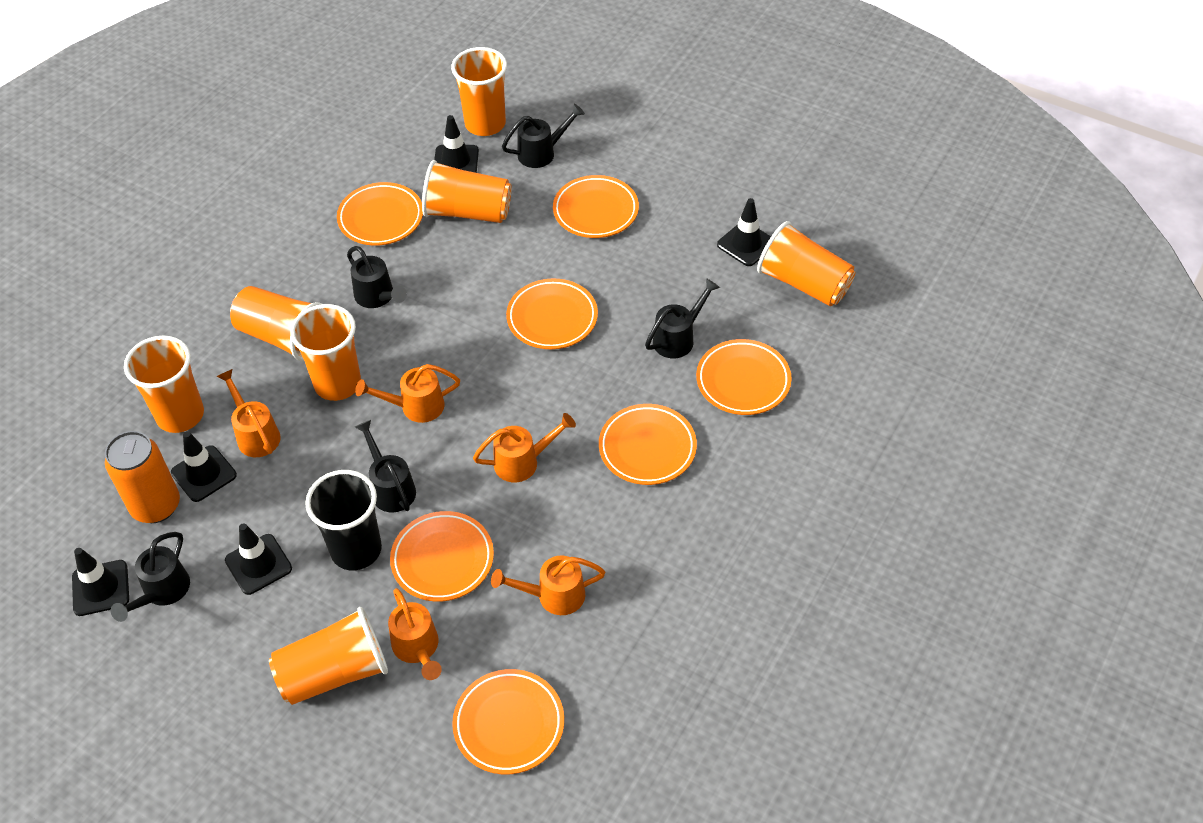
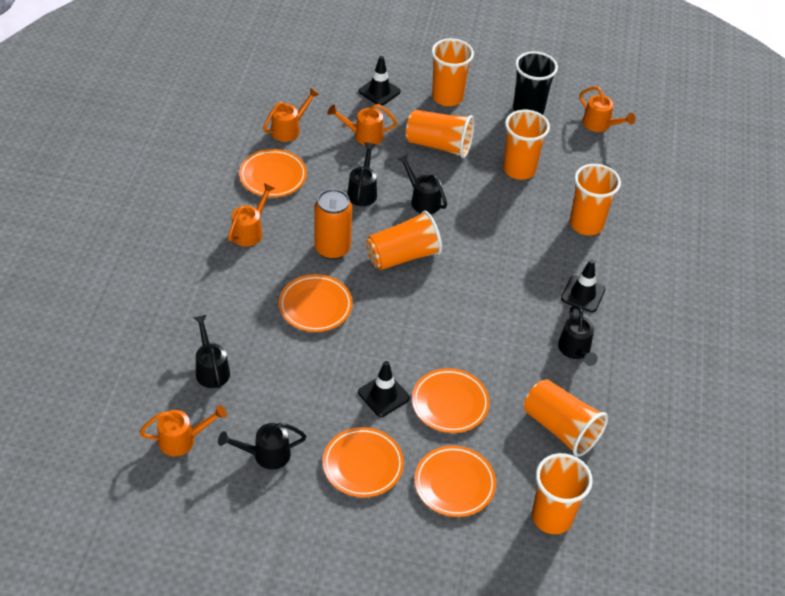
black traffic cone: [72,548,129,616] [171,431,237,502] [225,523,292,595] [434,115,479,173] [717,198,771,266] = 5 -> [358,361,410,417] [359,56,401,106] [561,259,605,312] = 3
orange plate: [337,182,423,246] [390,511,494,602] [452,669,564,774] [506,279,598,349] [553,175,639,238] [599,404,697,485] [696,339,792,415] = 7 -> [239,149,307,197] [279,274,353,332] [322,427,404,498] [412,368,490,433] [414,446,496,517] = 5

